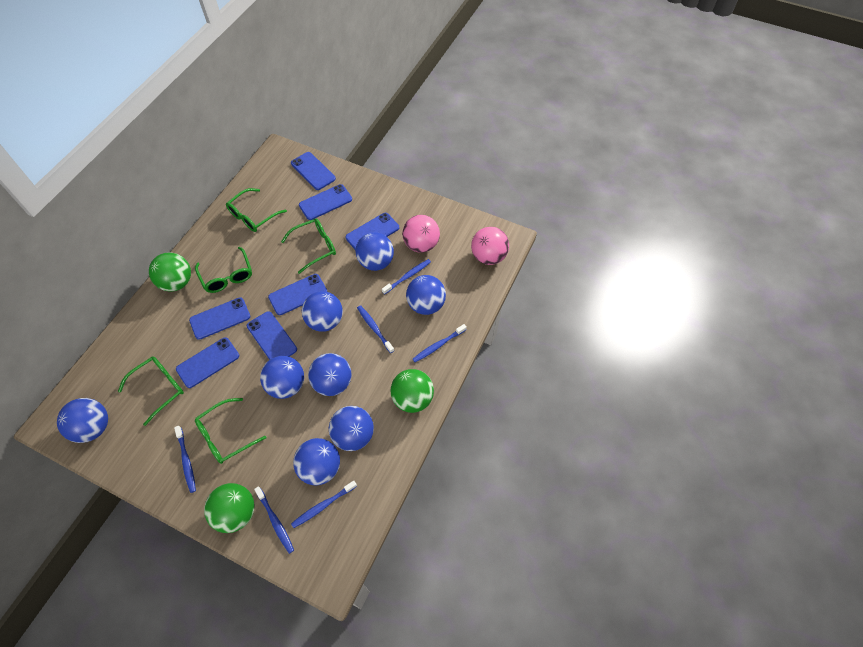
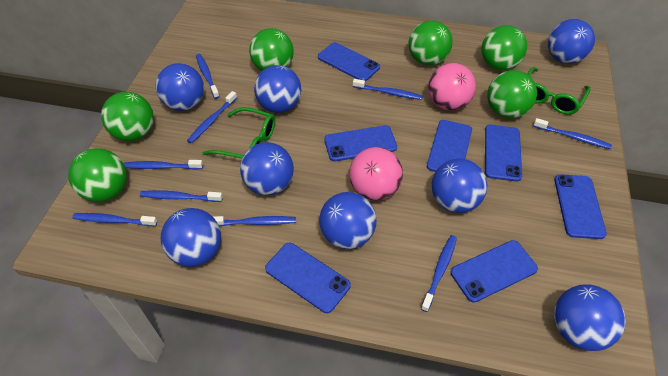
blue toothbrush: [174,426,196,493] [254,486,294,554] [291,481,357,528] [357,305,394,353] [382,259,431,295] [413,324,467,362] = 6 -> [72,213,157,226] [124,160,203,170] [140,190,223,202] [187,91,237,143] [196,54,220,99] [214,216,296,226] [353,79,423,100] [421,235,457,312] [533,118,612,149] = 9
green ball: [149,253,191,292] [204,483,255,533] [391,369,434,413] = 3 -> [68,148,127,202] [101,92,154,141] [249,28,294,71] [409,20,453,65] [481,25,527,70] [487,70,537,118] = 6
green glasses: [118,357,184,426] [195,247,252,293] [195,398,266,464] [226,188,287,232] [281,219,336,274] = 5 -> [203,107,275,158] [528,67,591,115] = 2

